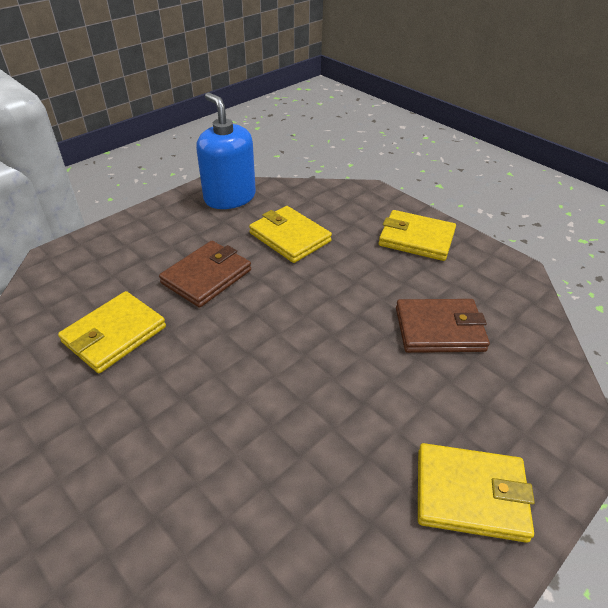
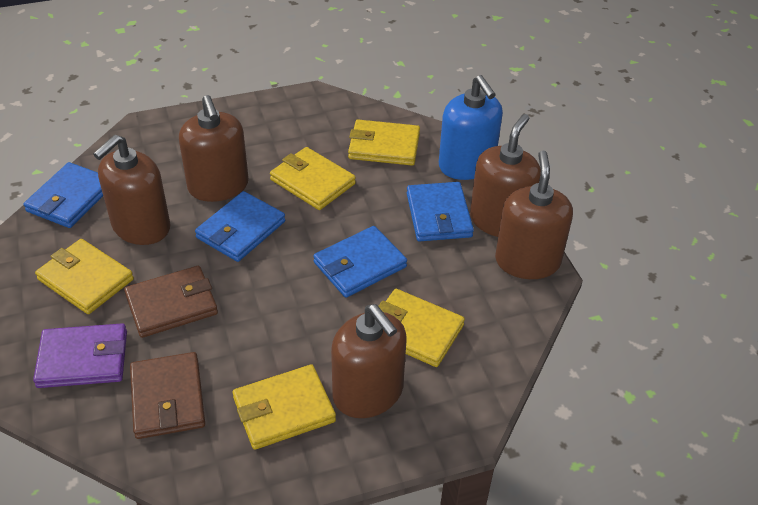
blue wallet: none = 0 -> [24,162,103,228] [195,191,285,262] [313,226,407,298] [407,182,474,241] = 4
brown soap dispenser: none = 0 -> [93,135,171,245] [179,95,249,202] [331,304,406,418] [470,114,541,237] [495,150,573,279] = 5
purple wallet: none = 0 -> [33,323,127,388] = 1
yellow wallet: [58,291,166,373] [249,206,332,263] [379,210,456,261] [418,443,535,543] = 4 -> [35,239,134,314] [233,364,336,450] [270,147,356,210] [348,120,420,166] [378,289,465,367] = 5

